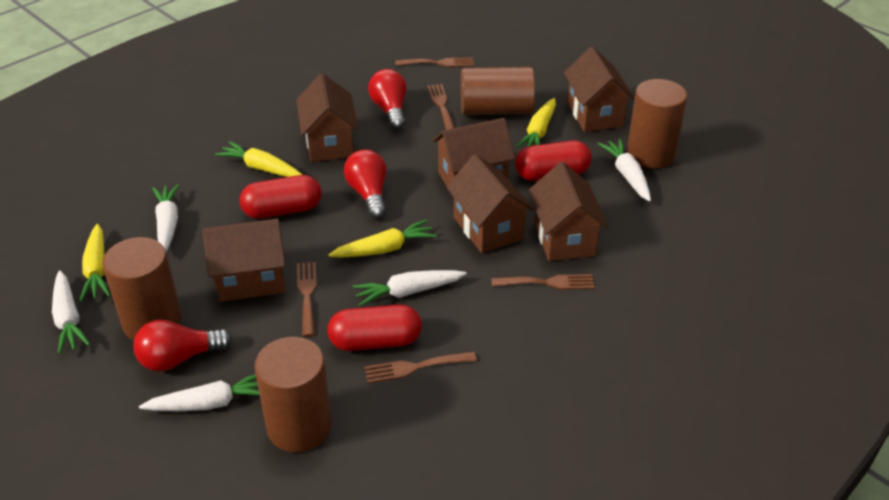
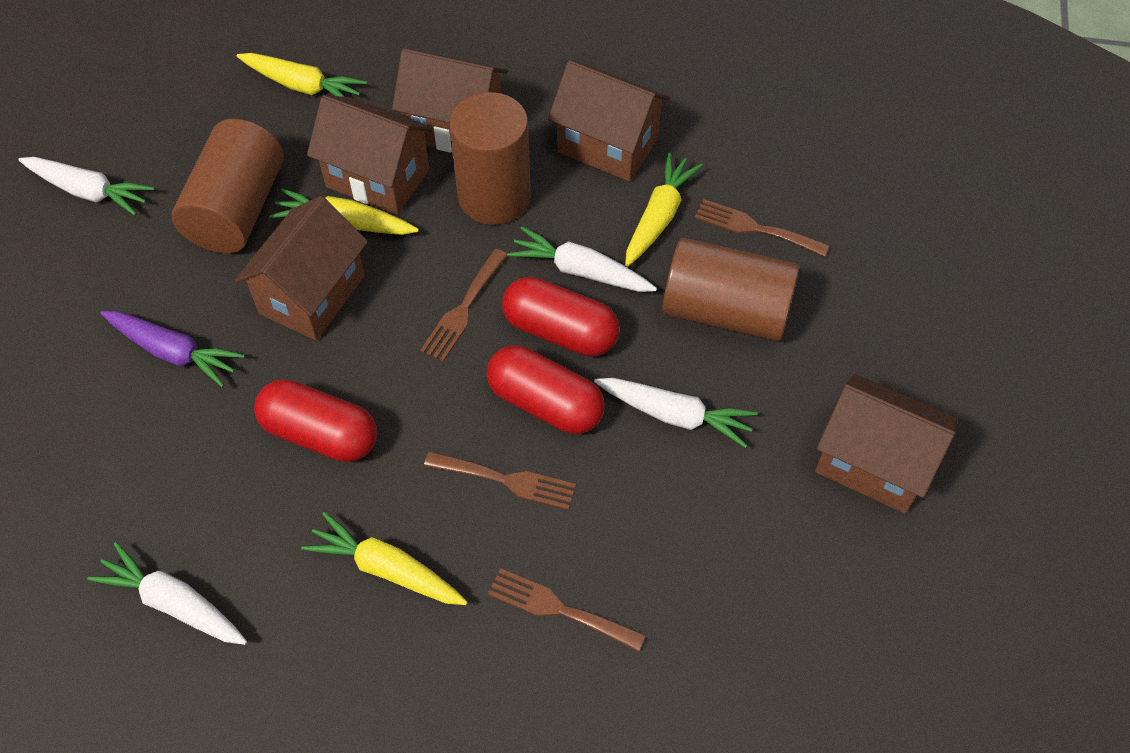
brown cylinder: [102,237,182,340] [254,337,332,452] [461,67,535,115] [627,79,687,168] = 4 -> [171,119,284,254] [449,92,531,225] [662,238,799,341] = 3
brown fork: [297,262,317,337] [365,352,477,383] [395,57,474,67] [427,84,455,130] [491,274,595,289] = 5 -> [420,249,507,362] [424,451,576,510] [488,568,646,651] [695,199,830,257] = 4
brown house: [202,219,285,302] [296,73,359,162] [433,118,515,198] [446,154,534,253] [529,162,608,261] [564,47,635,132] = 6 -> [235,196,368,341] [307,95,433,215] [392,48,508,153] [548,60,670,181] [815,374,958,514] = 5
purple carrot: none = 0 -> [100,311,245,387] = 1
red light bulb: [133,319,232,372] [344,149,387,219] [368,69,407,130] = 3 -> none = 0
white carrot: [52,271,90,354] [139,374,260,411] [152,184,179,252] [352,270,467,306] [598,139,651,201] = 5 -> [18,157,155,216] [87,542,247,645] [507,227,657,292] [594,378,758,448] = 4

